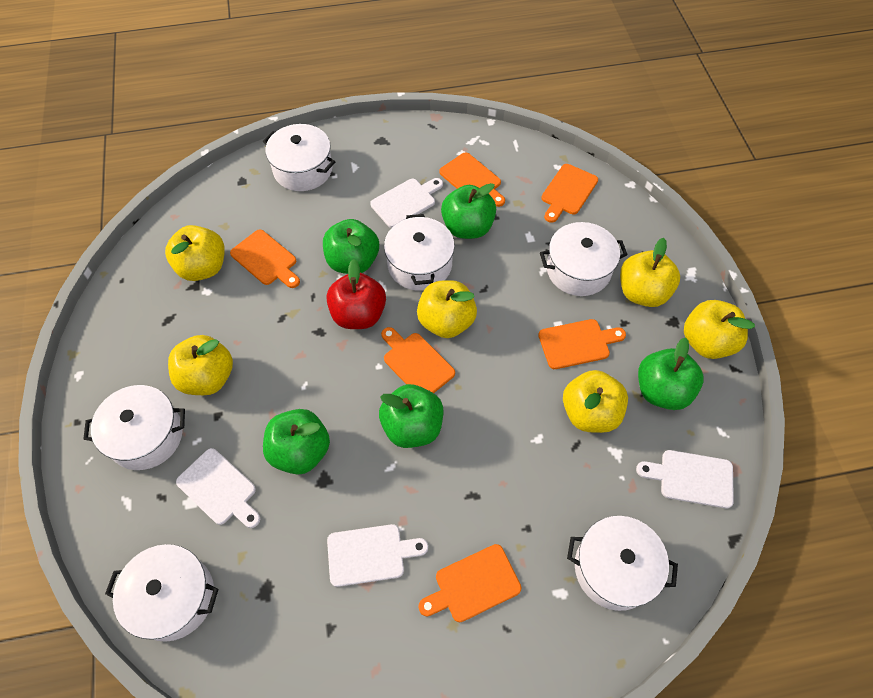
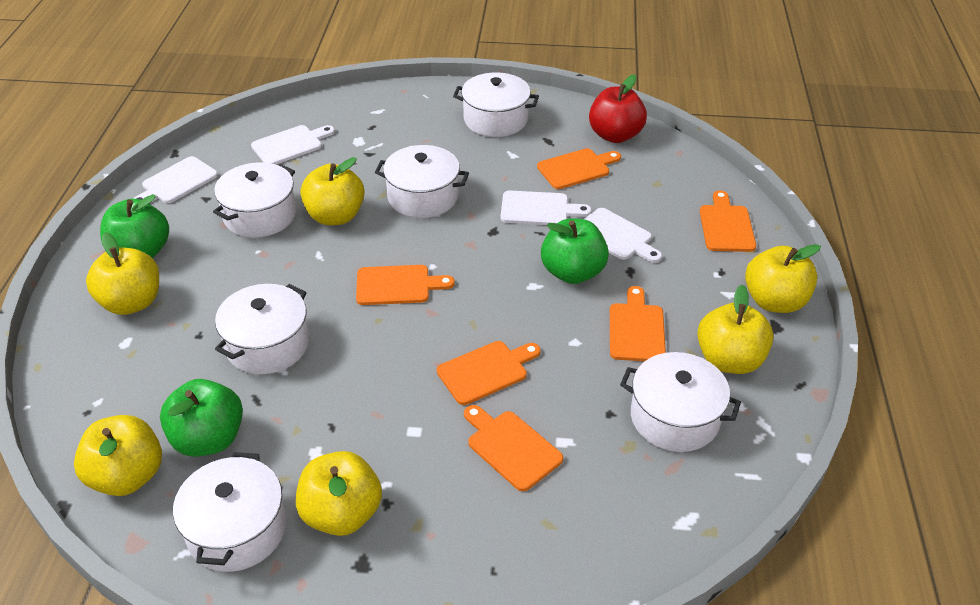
green apple: [263,409,330,475] [323,219,379,274] [379,384,443,448] [441,183,496,239] [638,337,704,410] = 5 -> [100,194,169,258] [160,379,243,457] [541,218,609,284] = 3

